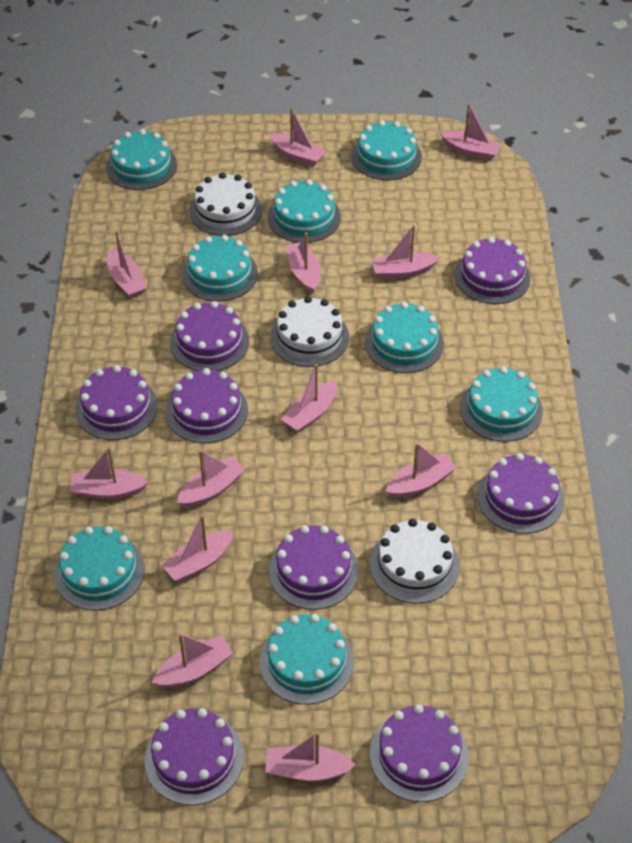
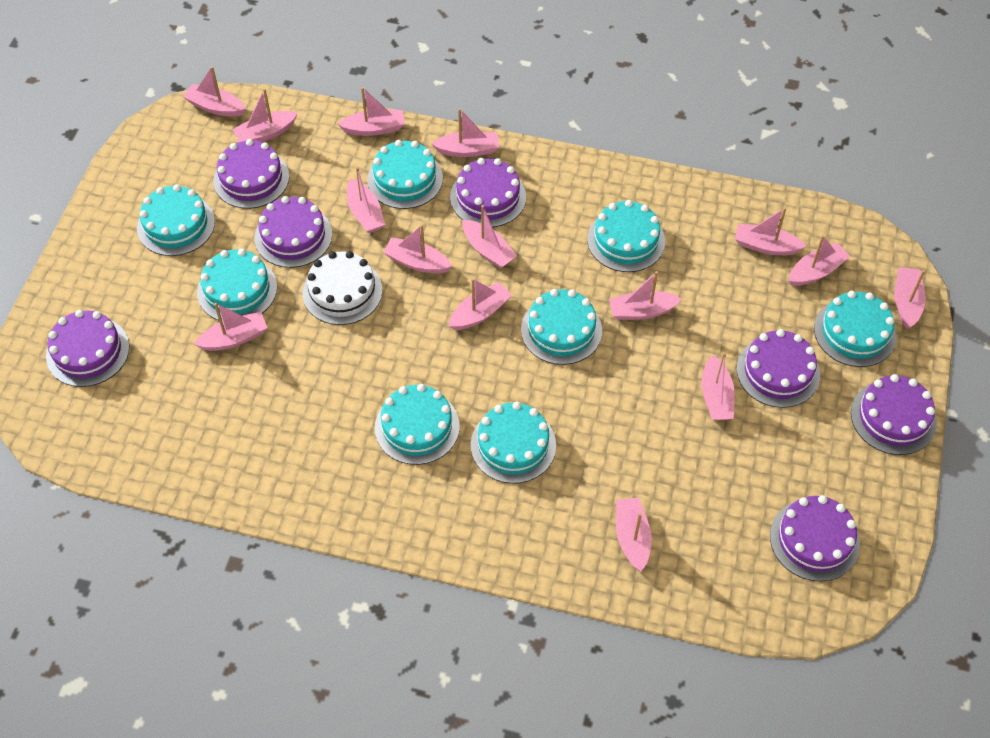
pink boat: [70,447,148,499] [107,231,147,298] [152,633,233,688] [162,515,234,582] [177,450,246,508] [265,732,356,781] [269,107,327,167] [281,364,337,433] [286,232,321,294] [372,225,440,279] [386,443,457,498] [440,103,502,161] = 12 -> [183,66,246,117] [194,303,268,351] [233,88,297,142] [338,87,405,136] [347,167,385,233] [383,225,452,273] [432,108,499,157] [449,278,512,330] [462,205,517,269] [609,271,682,320] [616,497,652,572] [702,352,735,420] [735,207,806,255] [789,235,850,286] [894,267,926,329] = 15
purple cake: [75,365,158,440] [144,708,244,805] [166,368,248,443] [170,301,249,371] [269,525,359,610] [370,704,469,802] [454,237,531,304] [477,453,564,534] = 8 -> [46,310,129,387] [213,139,289,209] [254,196,332,268] [450,158,526,227] [737,329,820,408] [770,495,860,582] [851,374,937,455] = 7
white cake: [189,173,262,236] [270,296,349,367] [370,518,460,604] = 3 -> [303,251,382,325] = 1

